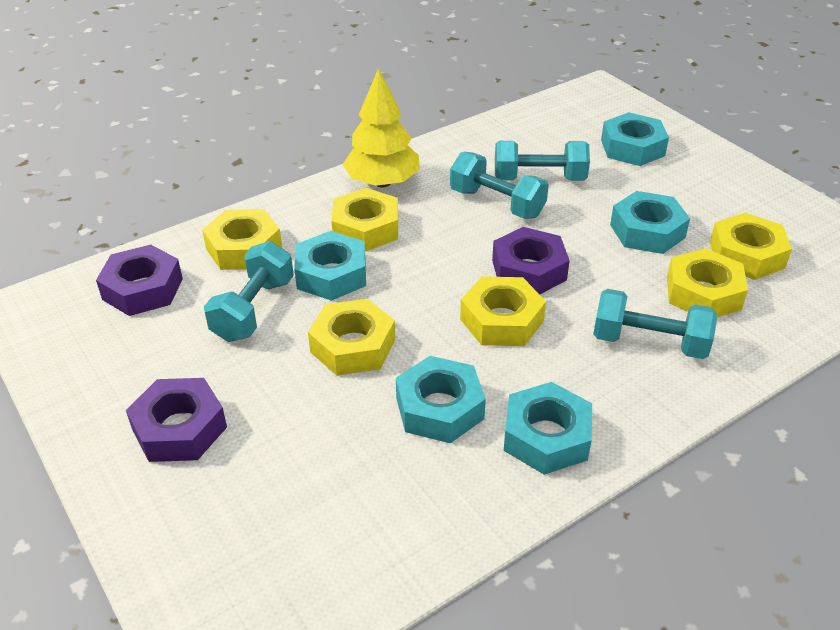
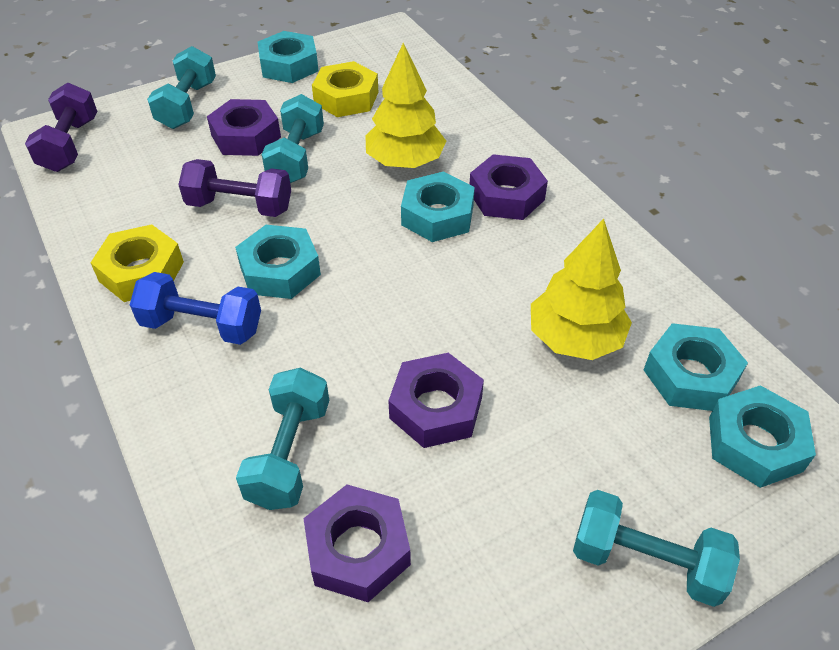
blue dumbbell: none = 0 -> [130,272,261,345] = 1
purple dumbbell: none = 0 -> [25,82,97,172] [178,159,291,217] = 2
purple nut: [96,245,183,316] [126,378,227,462] [492,227,570,294] = 3 -> [207,99,281,156] [303,485,411,602] [388,353,484,448] [470,154,548,220] = 4
yellow nut: [202,209,282,270] [308,299,395,376] [331,188,398,252] [460,277,546,346] [667,248,748,317] [710,213,792,280] = 6 -> [91,224,184,302] [312,61,378,117] = 2
yellow tree: [342,68,420,187] = 1 -> [365,43,446,168] [531,219,632,360] = 2

